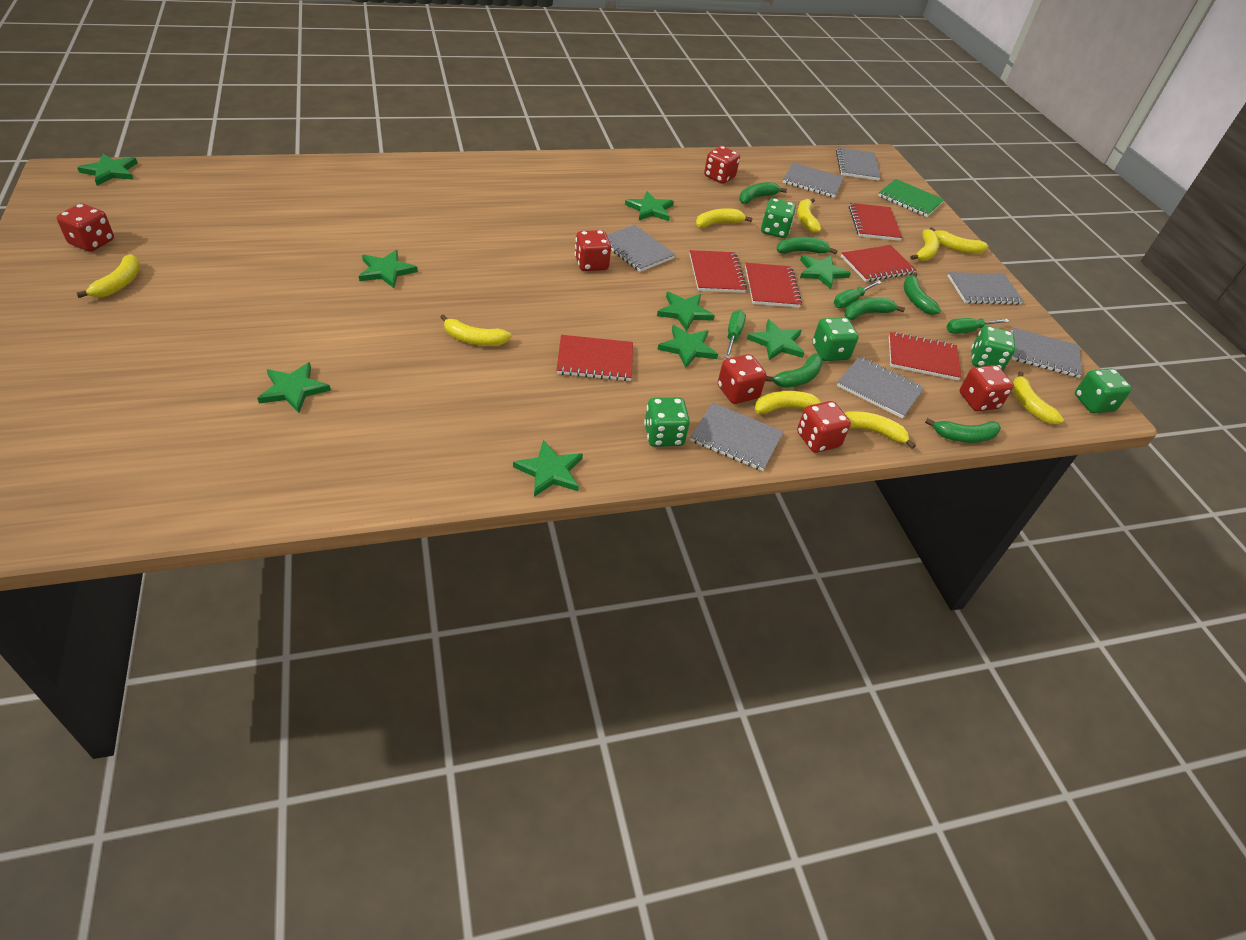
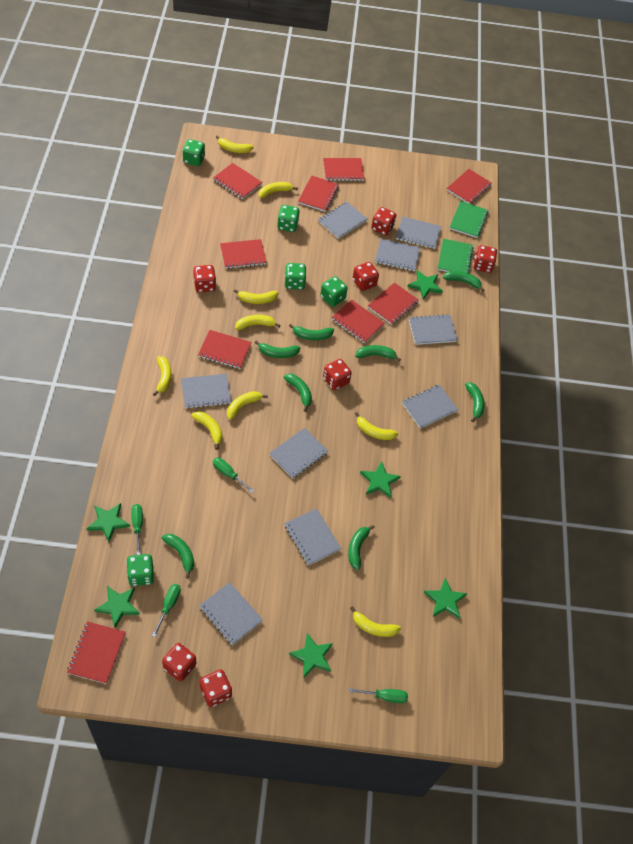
green banana: [739,182,787,204] [765,354,823,388] [776,237,838,255] [844,298,905,320] [904,272,941,315] [925,418,1001,443] = 6 -> [162,534,194,578] [255,341,300,358] [284,374,312,412] [289,324,334,340] [348,525,375,570] [355,345,401,362] [443,271,484,292] [465,382,485,422] = 8
green notebook: [878,179,944,217] = 1 -> [437,238,473,273] [450,201,488,238] = 2
green screwdriver: [725,310,746,359] [834,280,882,308] [946,318,1010,334] = 3 -> [131,504,143,555] [152,584,181,637] [213,457,254,493] [349,688,408,703] = 4
green star: [77,154,138,186] [257,362,331,413] [359,250,418,288] [513,440,583,497] [625,191,674,221] [657,292,715,331] [657,325,718,368] [747,319,804,360] [800,255,851,289] = 9 -> [86,503,130,542] [94,586,140,628] [289,633,333,677] [360,461,401,498] [407,270,443,300] [424,578,467,619] = 6
grey notebook: [607,225,676,272] [690,403,784,471] [783,162,844,198] [836,147,881,181] [837,356,924,419] [948,272,1023,305] [1011,328,1083,378] = 7 -> [181,374,231,409] [199,582,263,645] [269,428,328,478] [284,508,341,565] [318,202,367,239] [375,239,420,271] [396,216,441,249] [402,385,458,428] [409,314,457,345] = 9
red dice: [56,203,114,252] [575,230,611,271] [704,146,740,184] [718,354,767,404] [797,401,851,453] [960,365,1014,411] = 6 -> [162,643,196,681] [193,265,216,292] [200,669,232,707] [323,359,352,390] [353,262,379,291] [371,207,396,236] [473,245,497,273] = 7
red notebook: [557,335,633,381] [690,250,747,293] [745,263,802,308] [841,245,916,282] [849,203,902,241] [889,332,962,381] = 6 -> [67,621,126,684] [198,330,252,369] [213,163,262,199] [220,239,267,269] [298,175,339,212] [323,158,364,181] [331,299,385,343] [368,282,418,325] [447,169,492,204] = 9

